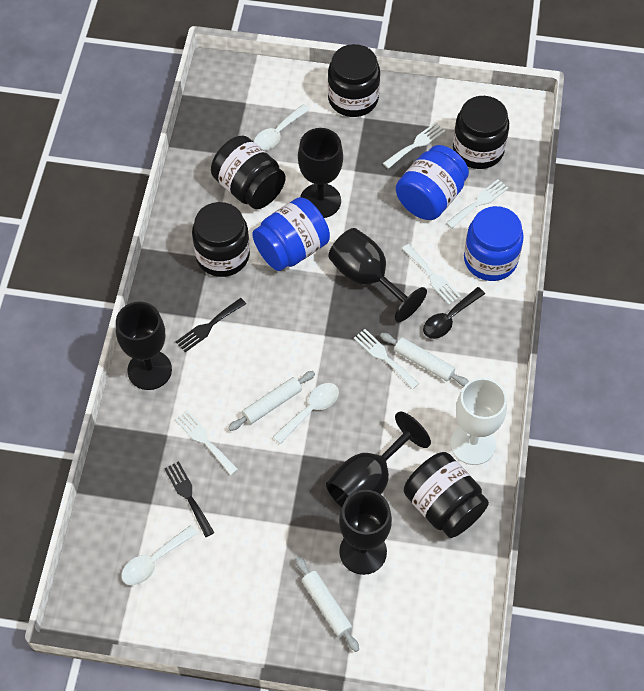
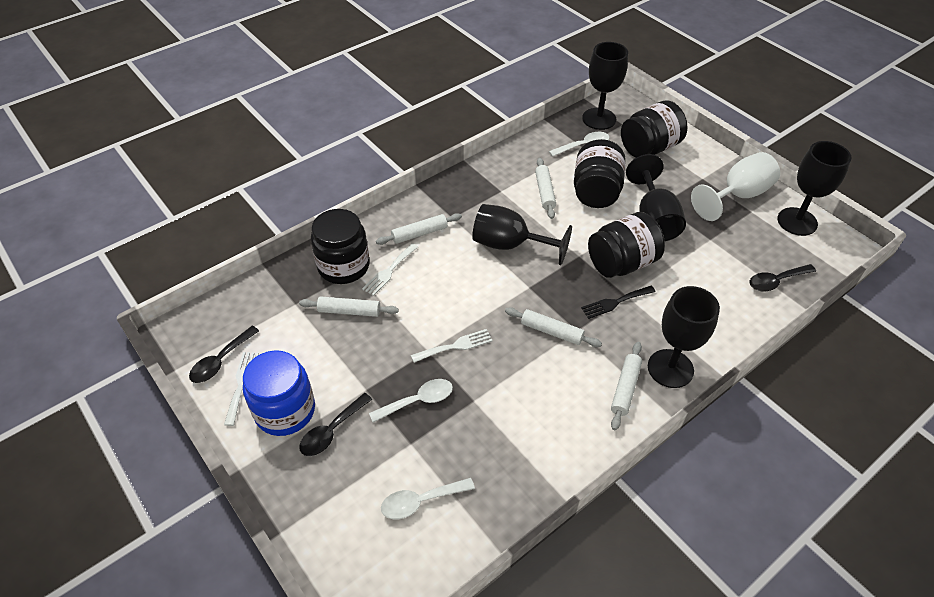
black fork: [164,461,215,537] [176,298,246,352] = 2 -> [581,286,656,319] = 1
black jar: [192,202,250,277] [211,136,286,209] [328,44,380,117] [404,452,489,538] [453,96,509,169] = 5 -> [311,209,370,284] [574,139,626,208] [588,212,665,278] [621,100,687,158] = 4
black spoon: [423,287,485,339] = 1 -> [189,326,259,383] [299,393,372,456] [750,264,816,292] = 3
blue jar: [252,197,330,271] [396,145,469,220] [464,206,524,281] = 3 -> [243,350,315,436] = 1
white fork: [175,410,238,475] [354,329,419,389] [383,122,445,169] [402,244,461,305] [446,179,508,228] = 5 -> [224,352,259,426] [362,243,418,296] [411,329,493,363] = 3
white rolling pin: [228,371,315,431] [295,557,359,652] [380,333,469,386] = 3 -> [299,296,399,317] [376,213,462,245] [505,307,602,347] [535,158,556,219] [611,342,642,430] = 5

